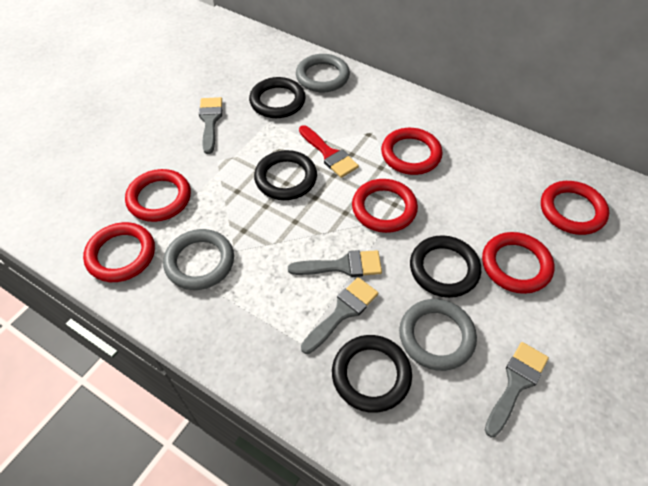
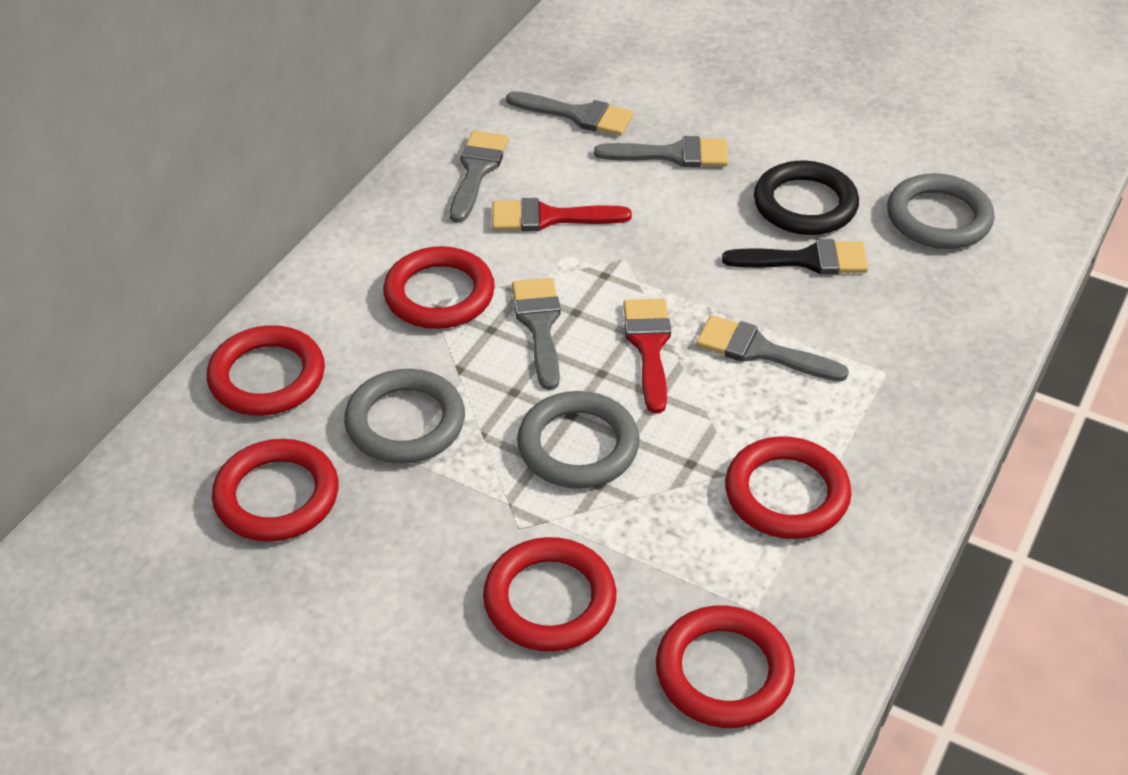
black brush: none = 0 -> [722,239,868,274] = 1
black ring: [249,77,306,118] [254,150,317,200] [332,335,412,413] [410,235,481,298] = 4 -> [754,161,859,235] = 1
grey brush: [199,97,222,154] [288,250,382,277] [301,277,378,354] [485,342,549,437] = 4 -> [450,131,509,223] [506,91,633,136] [512,278,560,390] [594,136,728,167] [696,315,849,382] = 5
red brush: [299,125,359,178] = 1 -> [492,198,632,232] [623,299,671,414] = 2

